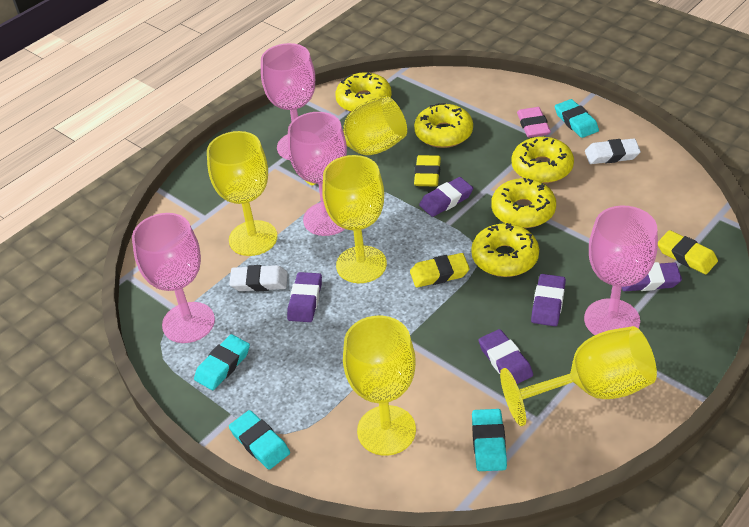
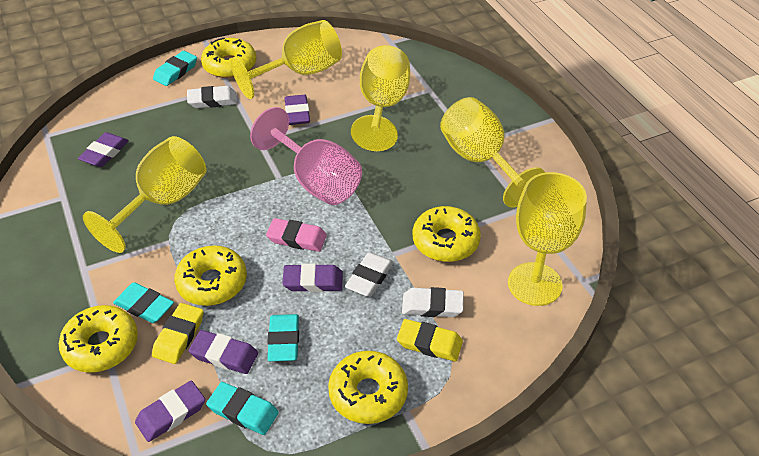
pink goblet: [132,213,215,343] [261,43,315,160] [288,112,347,236] [584,206,658,335] = 4 -> [250,107,362,205] = 1
white eraser: [229,265,288,291] [585,139,641,164] = 2 -> [187,86,237,108] [345,252,394,297] [402,287,464,317] = 3
yellow eraser: [410,253,470,287] [414,155,441,187] [658,230,718,274] = 3 -> [152,303,204,364] [397,319,463,361] = 2

